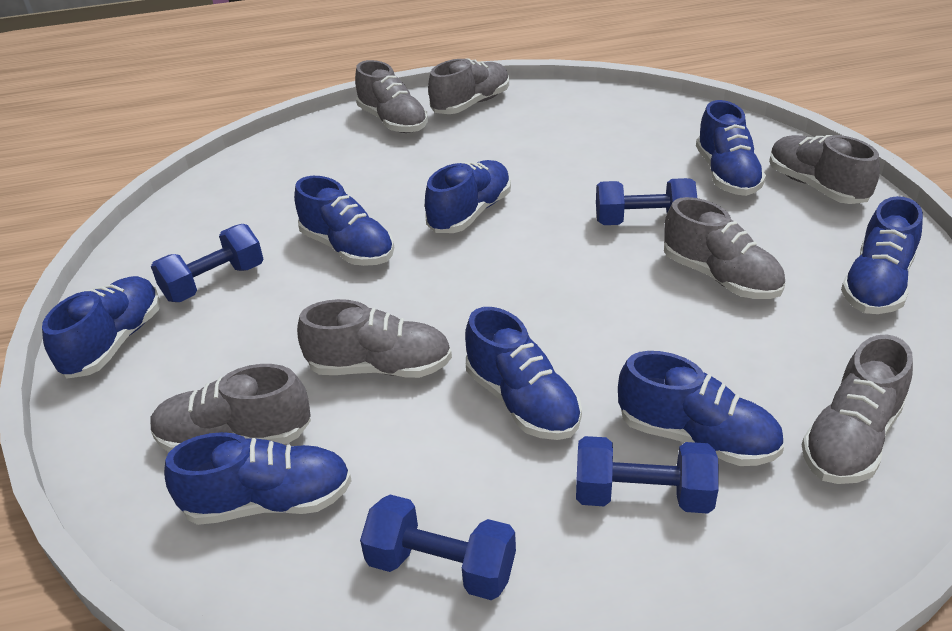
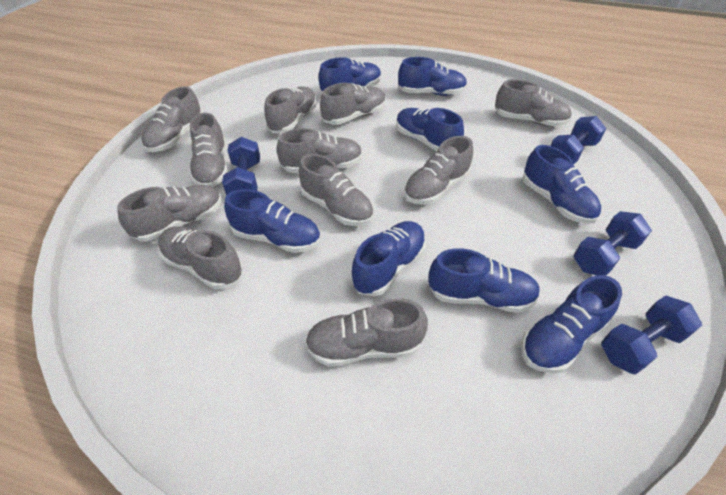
grey shoe: [150,364,311,452] [297,299,452,378] [355,60,428,133] [428,58,509,114] [664,197,785,299] [769,135,880,204] [802,334,913,484] = 7 -> [117,185,222,242] [141,86,202,152] [158,226,243,289] [189,113,228,187] [265,86,317,133] [277,128,362,173] [299,154,373,226] [305,298,428,367] [320,83,386,125] [404,136,473,205] [495,80,572,126] = 11

